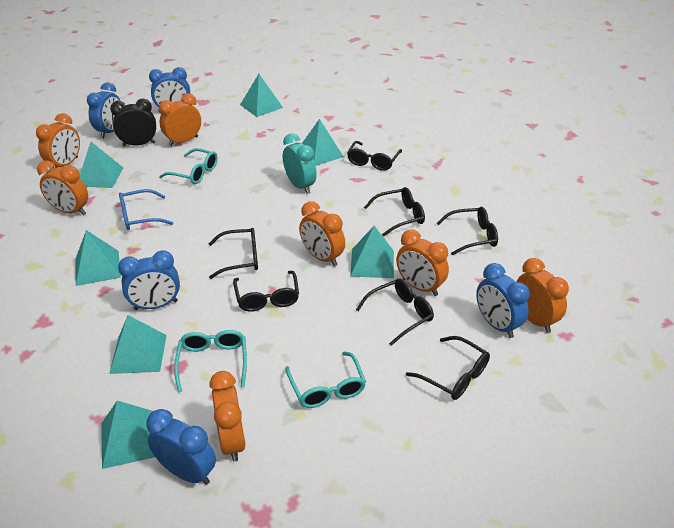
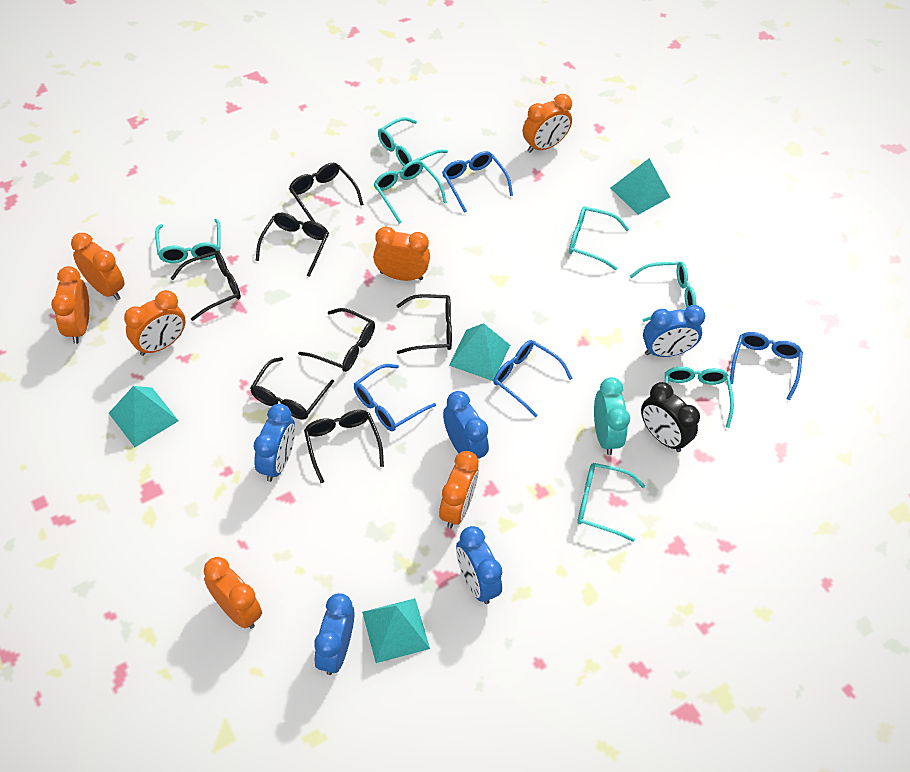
blue glasses: [119,189,173,230] = 1 -> [354,364,436,431] [442,151,513,213] [493,340,573,417] [730,332,803,400] = 4
turquoise glasses: [159,148,218,184] [174,330,247,393] [286,351,366,408] = 3 -> [155,219,221,263] [374,160,447,224] [378,117,448,166] [569,206,629,270] [577,463,645,542] [630,261,696,322] [665,367,734,428] = 7
turquoise pyramid: [75,230,121,286] [79,142,123,188] [101,401,155,469] [109,315,167,374] [240,74,283,117] [302,119,344,166] [350,226,394,278] = 7 -> [109,386,179,447] [362,598,430,663] [449,323,510,381] [611,158,670,215] = 4

